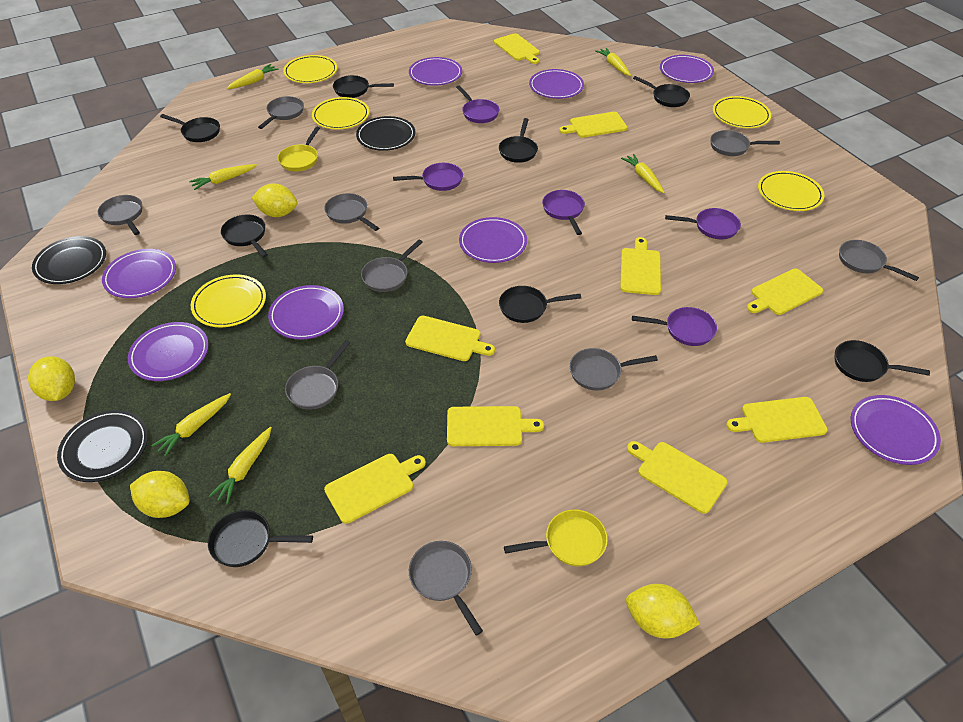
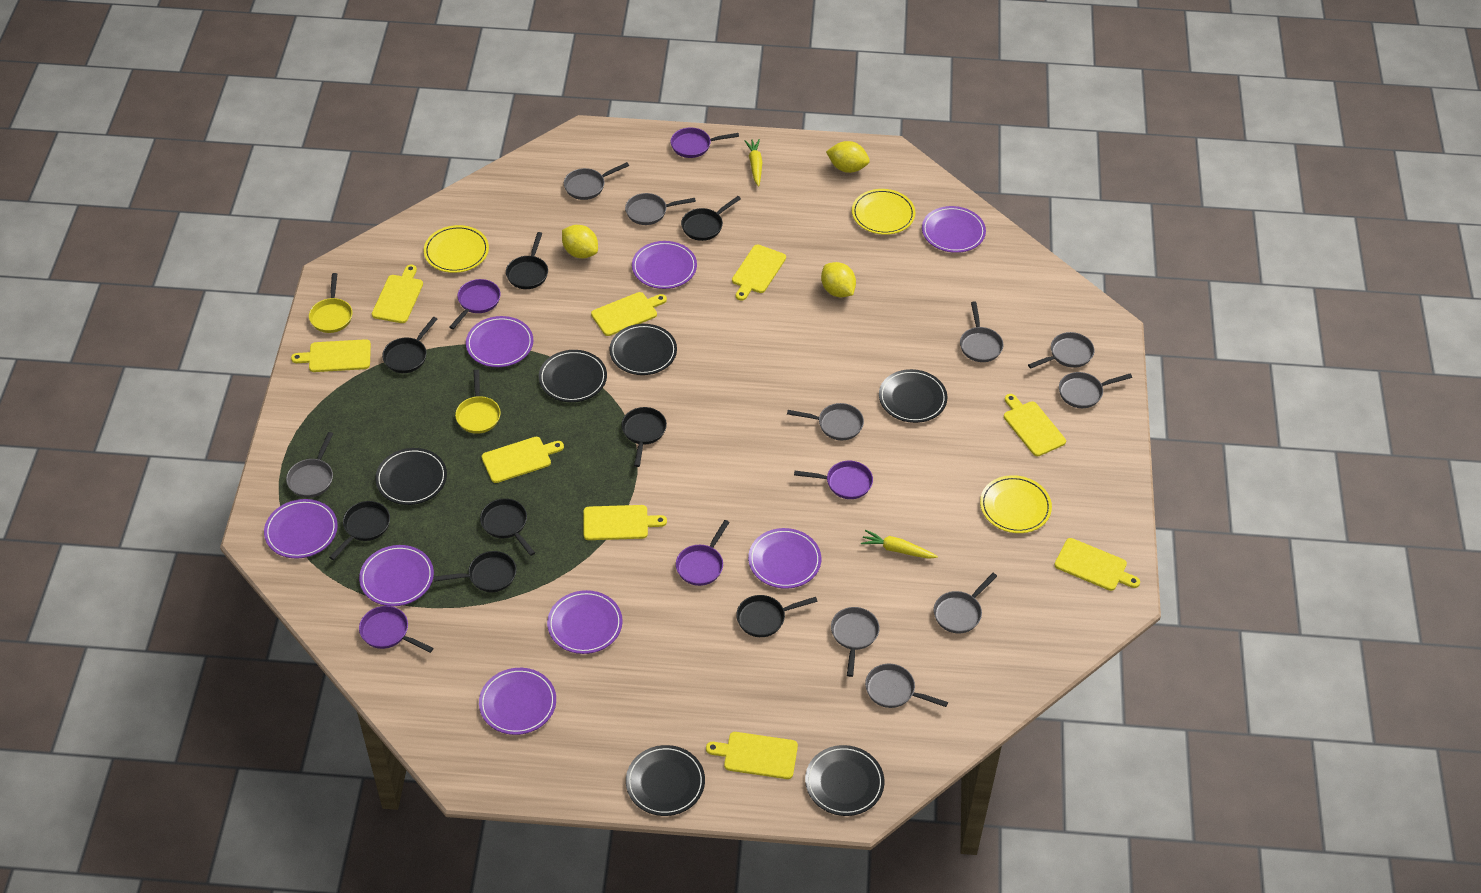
black plate: [32,236,106,284] [57,410,148,482] [356,116,415,151] = 3 -> [375,448,447,505] [539,350,607,402] [609,324,677,375] [626,745,705,816] [805,745,884,816] [879,369,948,423] = 6
grey pan: [98,195,142,235] [258,96,304,129] [285,340,350,410] [324,193,379,231] [361,239,423,292] [409,541,483,636] [570,348,658,391] [710,130,780,156] [839,240,919,281] = 9 -> [286,432,333,498] [564,162,629,200] [625,193,696,225] [787,403,864,440] [831,607,879,677] [865,664,948,708] [934,573,997,633] [960,301,1003,362] [1028,332,1094,369] [1059,372,1132,408] = 10
yellow carrot: [151,393,231,457] [189,164,257,190] [209,427,272,504] [227,64,279,89] [595,48,631,76] [621,154,665,193] = 6 -> [744,139,762,186] [861,530,938,559] = 2
yellow lemon: [28,356,75,401] [130,471,190,518] [252,183,298,217] [626,584,700,638] = 4 -> [562,225,598,258] [821,262,856,297] [826,141,870,173] = 3
yellow plate: [191,274,266,327] [283,55,337,83] [312,97,369,129] [713,96,771,128] [758,171,824,211] = 5 -> [424,225,489,273] [852,189,915,235] [980,475,1052,533] = 3

